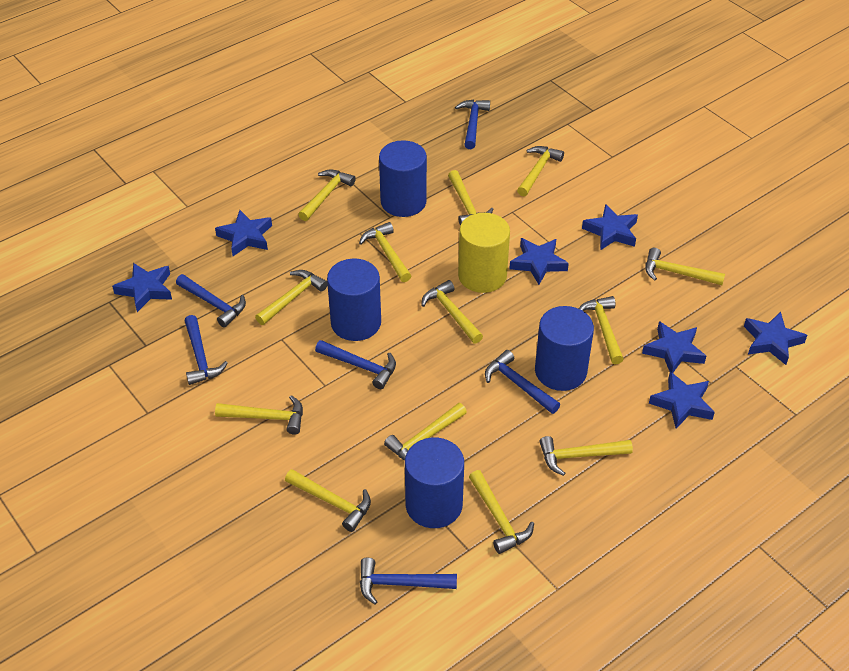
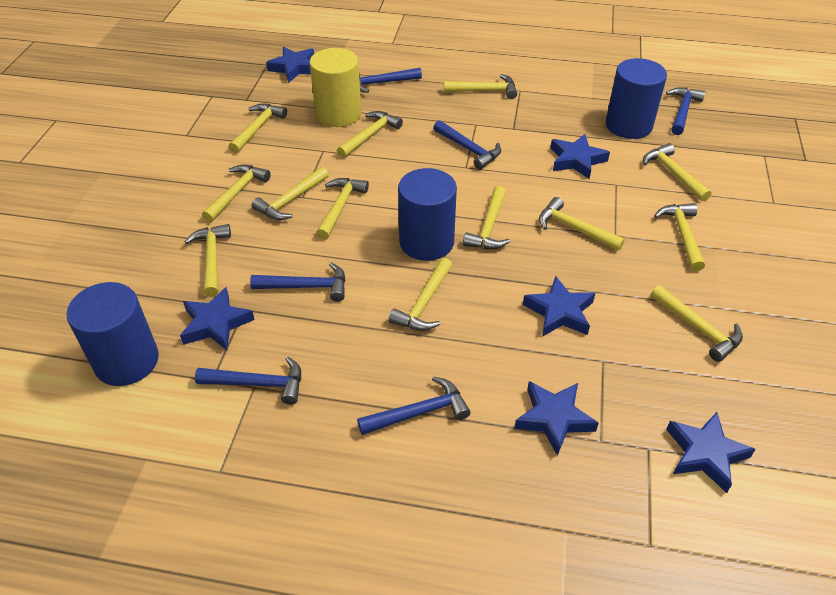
blue cylinder: [327,259,381,341] [379,140,427,217] [405,438,464,528] [535,306,594,391] = 4 -> [67,282,159,386] [398,168,457,261] [606,58,667,139] = 3
blue star: [112,263,172,312] [215,210,272,256] [509,238,569,285] [582,204,638,250] [642,321,706,373] [649,372,715,429] [744,312,807,365] = 7 -> [180,287,255,350] [266,47,314,83] [514,381,599,456] [523,276,595,337] [550,134,610,179] [666,412,756,493] = 6

